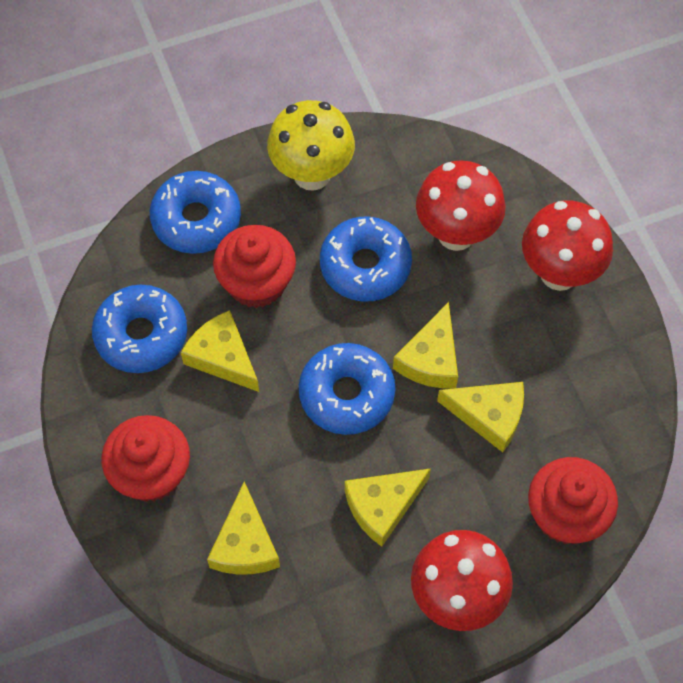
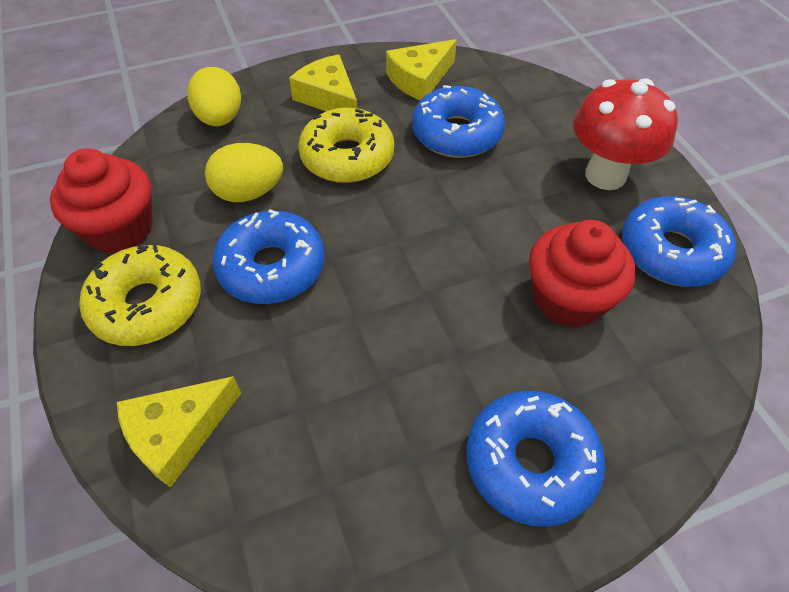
red cupcake: [101,415,190,502] [213,225,296,308] [528,457,618,544] = 3 -> [50,148,153,254] [529,220,636,327] = 2
red mushroom: [411,530,513,631] [416,160,506,251] [522,201,613,291] = 3 -> [573,78,678,190] = 1
yellow cheese: [181,310,259,392] [207,481,280,575] [345,468,431,547] [393,302,458,388] [437,382,524,452] = 5 -> [117,376,241,488] [289,54,357,111] [386,39,457,100] = 3
yellow donut: none = 0 -> [80,244,201,346] [298,108,394,183] = 2
yellow egg: none = 0 -> [187,67,241,126] [205,143,283,202] = 2
yellow mushroom: [267,100,355,191] = 1 -> none = 0

